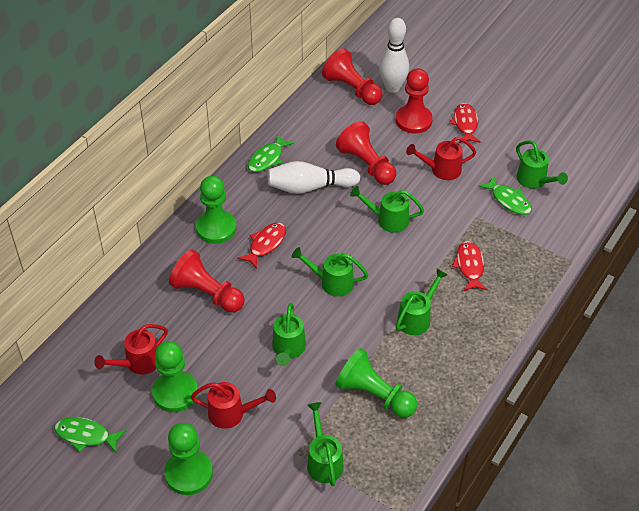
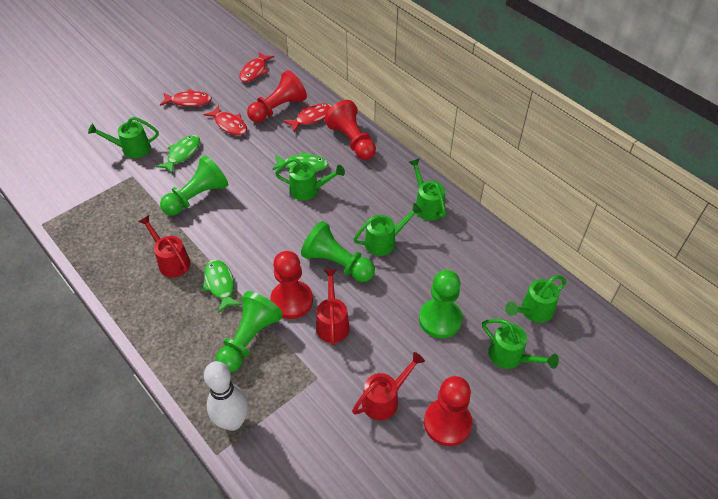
red fish: [237,223,286,269] [449,103,480,143] [452,241,488,291] = 3 -> [160,89,212,107] [203,105,247,135] [239,52,274,82] [284,103,332,132] = 4
white bowling pin: [267,161,360,194] [379,18,409,93] = 2 -> [204,361,249,431] = 1

